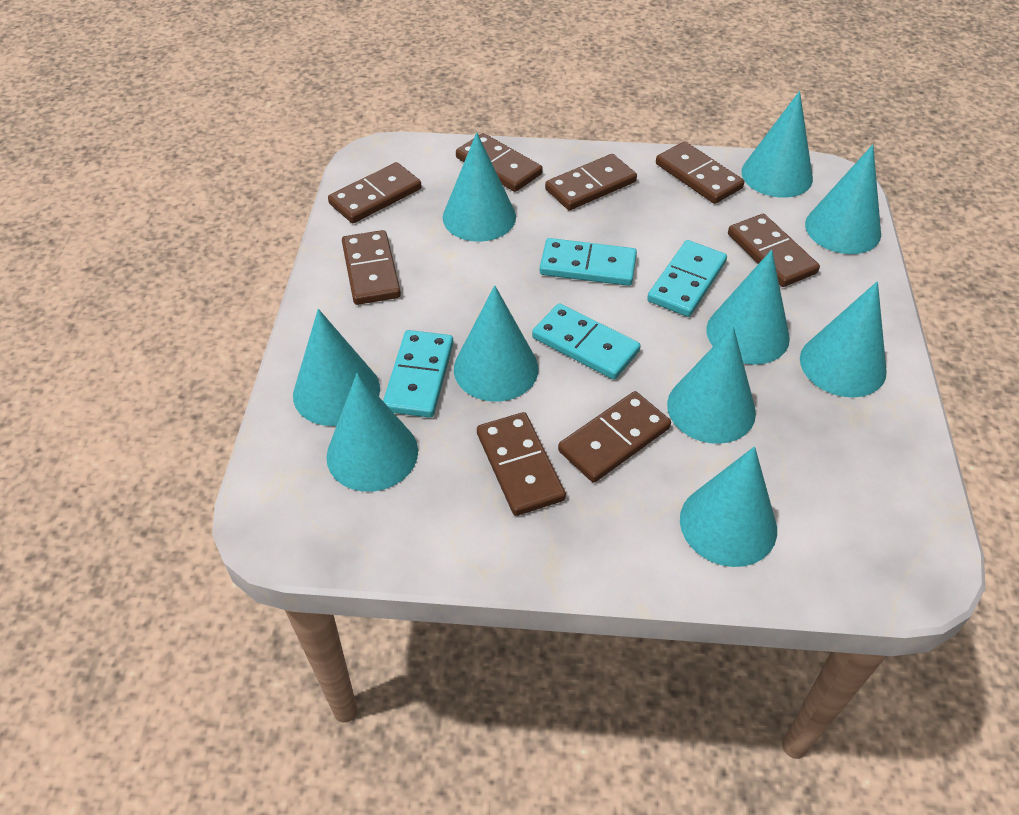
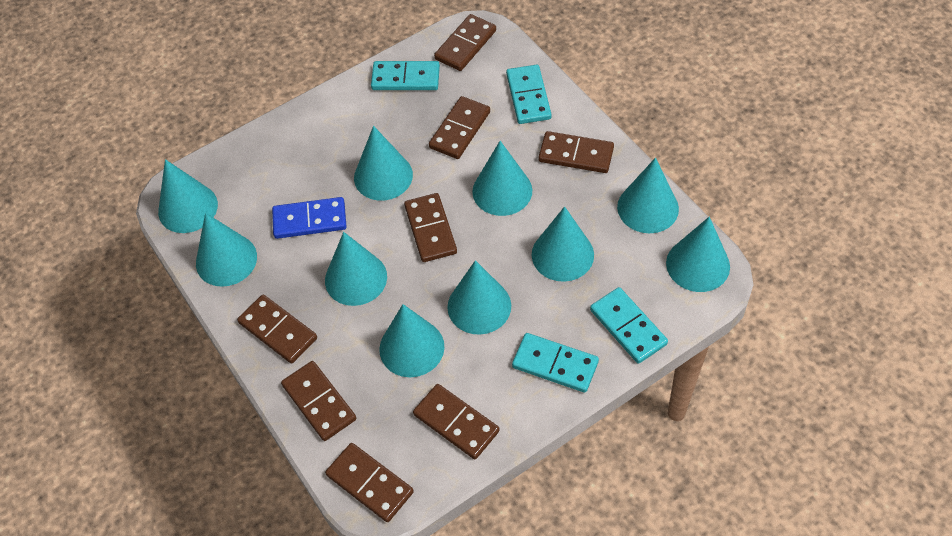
blue domino: none = 0 -> [272,197,347,239] = 1

